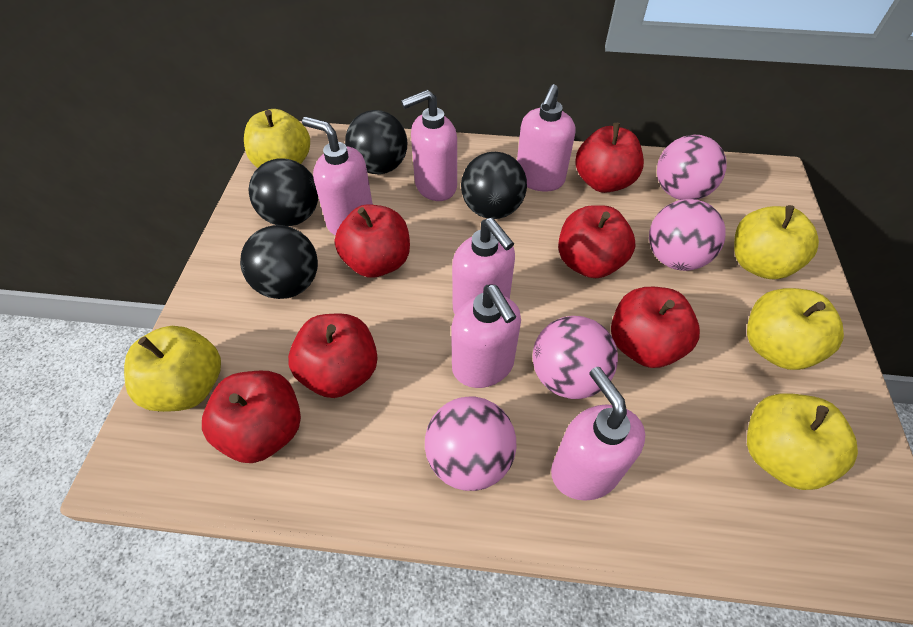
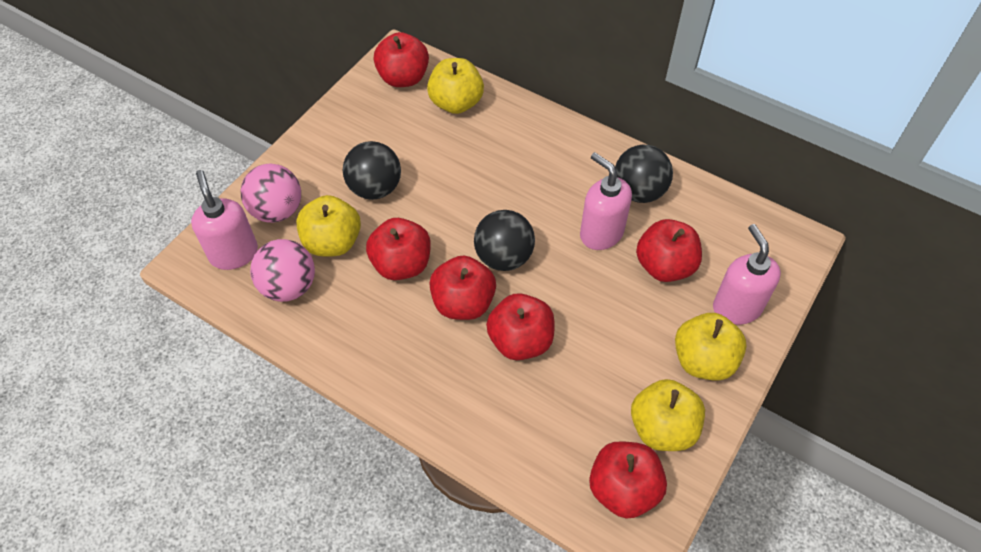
black ball: [240,225,318,299] [249,158,318,226] [345,110,407,174] [461,152,527,219] = 4 -> [343,141,401,200] [474,210,535,271] [615,145,673,203] = 3
pink ball: [425,396,516,491] [533,316,618,399] [649,199,726,271] [657,135,727,200] = 4 -> [241,163,301,223] [250,239,315,302] = 2
pink soap dispenser: [302,117,373,235] [401,90,457,201] [451,284,521,388] [452,218,515,314] [517,84,575,192] [551,367,645,501] = 6 -> [191,170,258,270] [580,152,632,250] [713,224,781,325] = 3
yellow apple: [124,326,221,412] [244,109,310,168] [734,205,819,279] [747,288,844,370] [747,393,858,490] = 5 -> [296,195,361,257] [427,58,484,114] [631,379,705,451] [675,313,747,381] = 4

